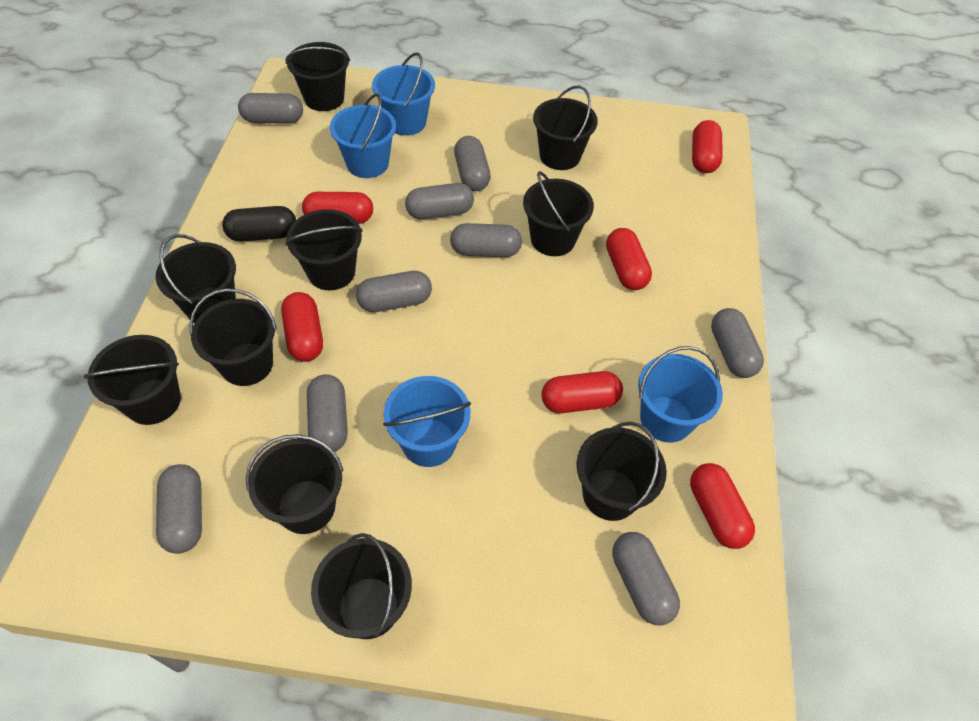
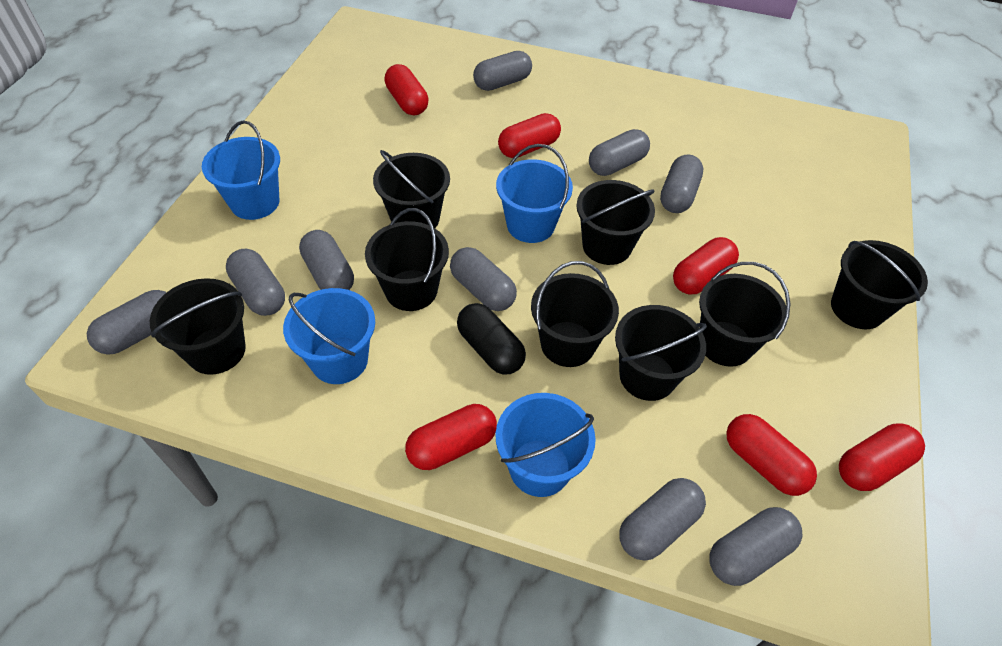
black bucket: [84,335,181,425] [155,234,236,323] [189,288,277,386] [246,434,344,534] [285,42,350,111] [286,209,363,290] [311,533,412,639] [523,171,594,256] [533,86,598,170] [577,422,667,521] = 10 -> [150,278,246,375] [365,208,449,311] [373,150,450,228] [531,261,619,367] [576,180,655,265] [615,305,707,401] [699,262,790,367] [831,240,928,329] = 8

